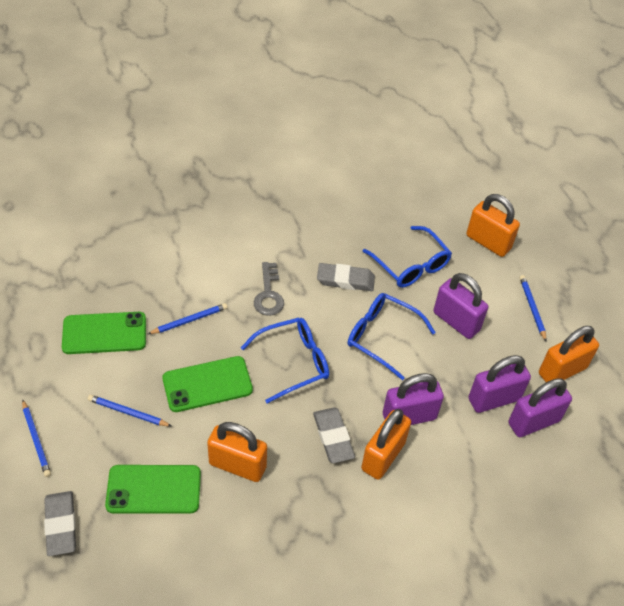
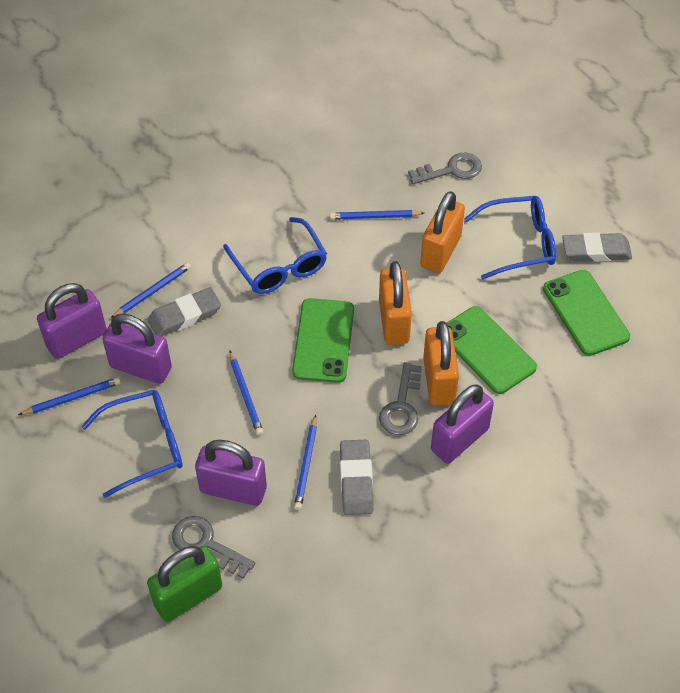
blue pencil: [22,399,51,477] [88,395,171,426] [148,303,228,334] [520,275,547,341] = 4 -> [18,377,121,415] [110,262,191,319] [229,351,263,436] [294,414,317,510] [330,210,424,219] = 5
green padlock: none = 0 -> [147,545,222,622] = 1
grey key: [254,262,284,316] = 1 -> [172,516,256,579] [379,362,422,435] [408,153,482,184] = 3
orange padlock: [207,422,267,482] [361,409,411,480] [466,194,520,257] [539,326,599,382] = 4 -> [379,261,412,345] [420,191,465,273] [423,321,459,406] = 3

